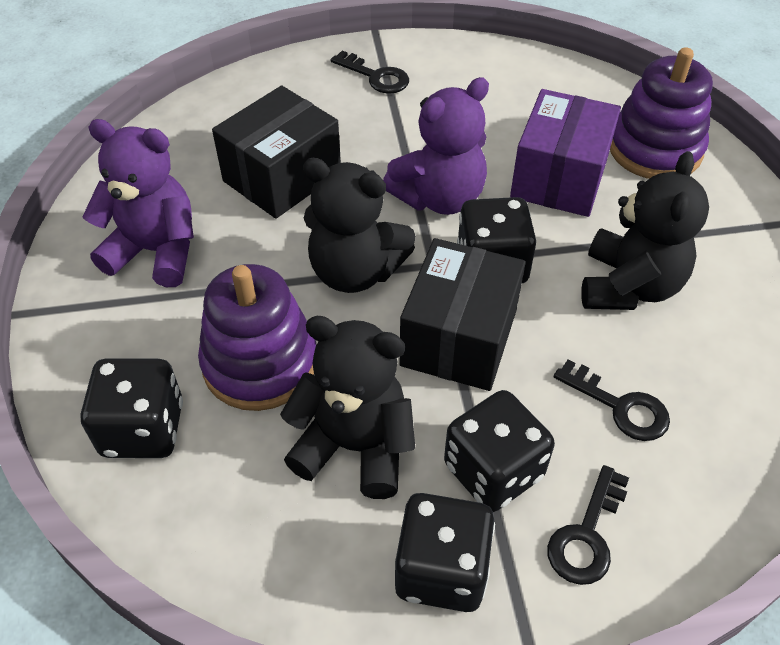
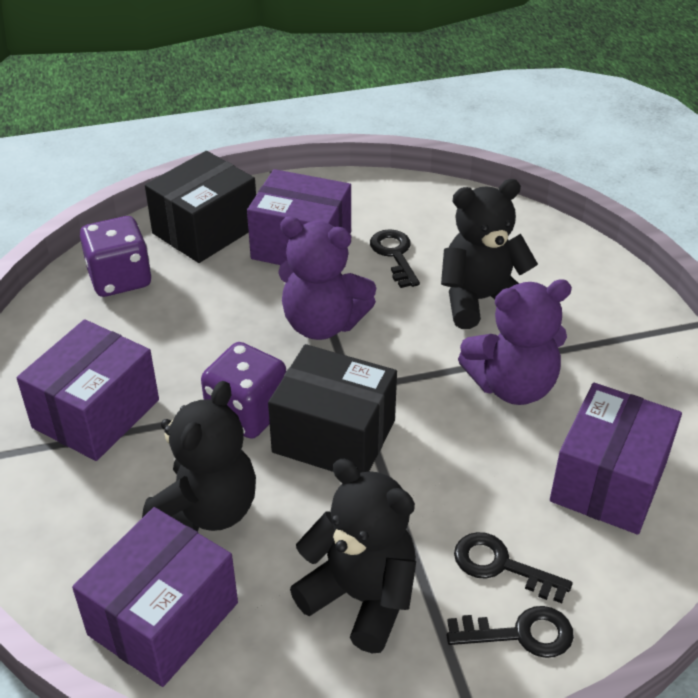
black dice: [81,358,183,458] [395,493,495,612] [444,390,555,512] [457,197,536,283] = 4 -> none = 0
purple box: [510,89,621,217] = 1 -> [17,319,159,461] [72,507,238,687] [247,169,351,265] [550,383,682,535] = 4
purple dice: none = 0 -> [80,216,152,297] [201,342,286,439] = 2
purple stacking toy: [198,264,316,411] [610,47,713,179] = 2 -> none = 0

